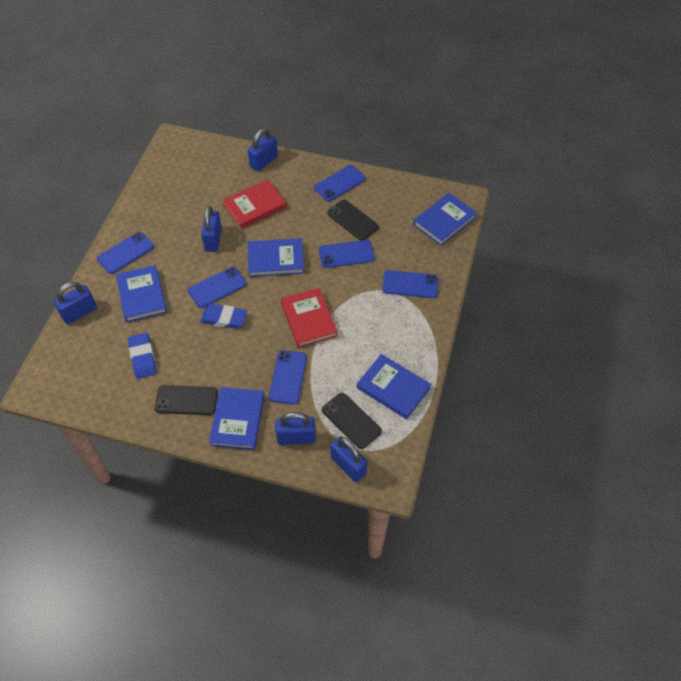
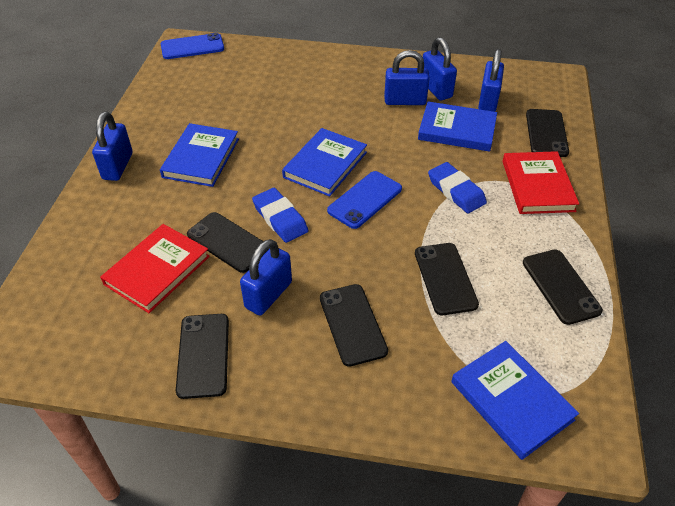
black phone: [155,385,218,415] [322,393,382,449] [327,200,379,240] = 3 -> [176,314,229,399] [187,212,270,273] [320,284,388,367] [415,243,479,315] [523,249,603,325] [526,109,569,157] = 6
blue book: [116,265,167,322] [209,387,265,450] [248,238,304,277] [357,354,431,419] [413,193,477,246] = 5 -> [160,123,239,187] [282,128,367,197] [418,101,497,152] [451,341,579,460] = 4
blue phone: [97,232,154,274] [188,267,247,308] [269,350,307,405] [314,165,366,202] [319,240,374,268] [382,270,438,298] = 6 -> [161,33,224,59] [327,171,402,229] = 2

